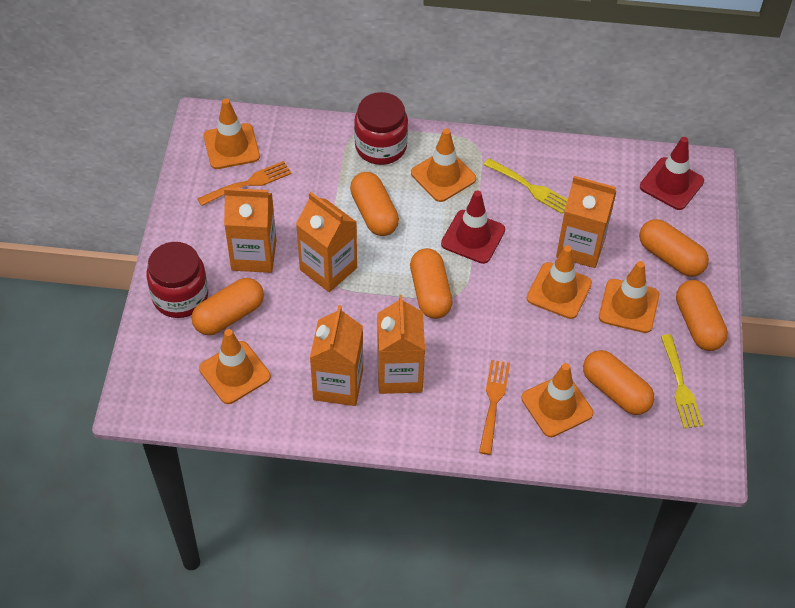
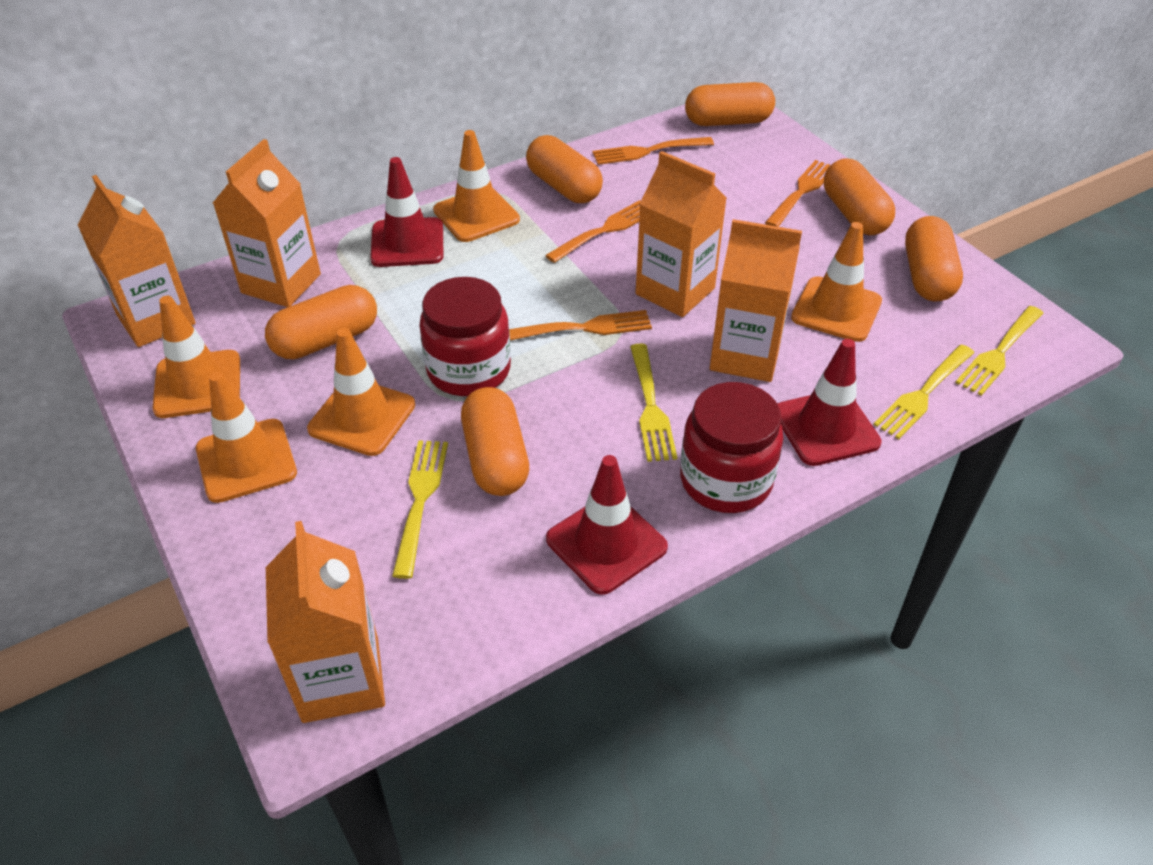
orange fork: [197,161,292,206] [479,360,510,455] = 2 -> [509,310,652,341] [545,200,641,263] [592,137,714,165] [765,160,830,227] = 4
orange traffic cone: [199,329,271,404] [204,98,260,169] [411,128,476,202] [521,363,594,437] [527,245,592,319] [599,261,659,333] = 6 -> [152,296,240,418] [196,372,297,503] [307,328,415,456] [433,130,520,242] [791,222,882,342] = 5
red traffic cone: [441,190,505,264] [640,137,704,210] = 2 -> [370,157,443,267] [546,455,668,595] [777,339,882,466] = 3
yellow fork: [484,158,568,214] [661,334,703,429] = 2 -> [392,440,448,579] [630,344,677,462] [873,345,974,439] [955,306,1043,396] = 4

